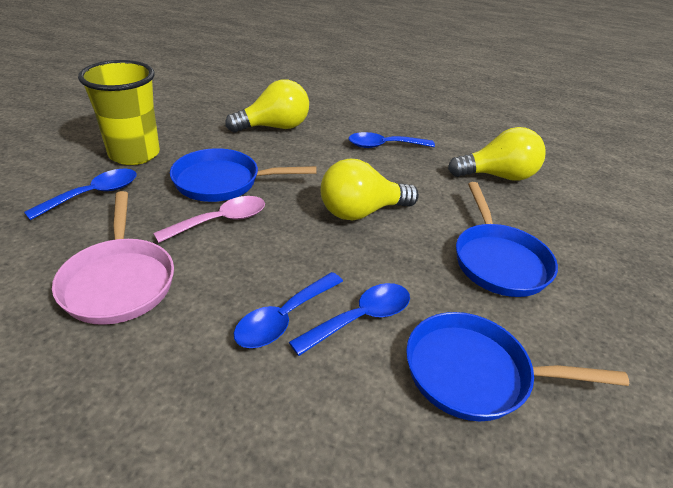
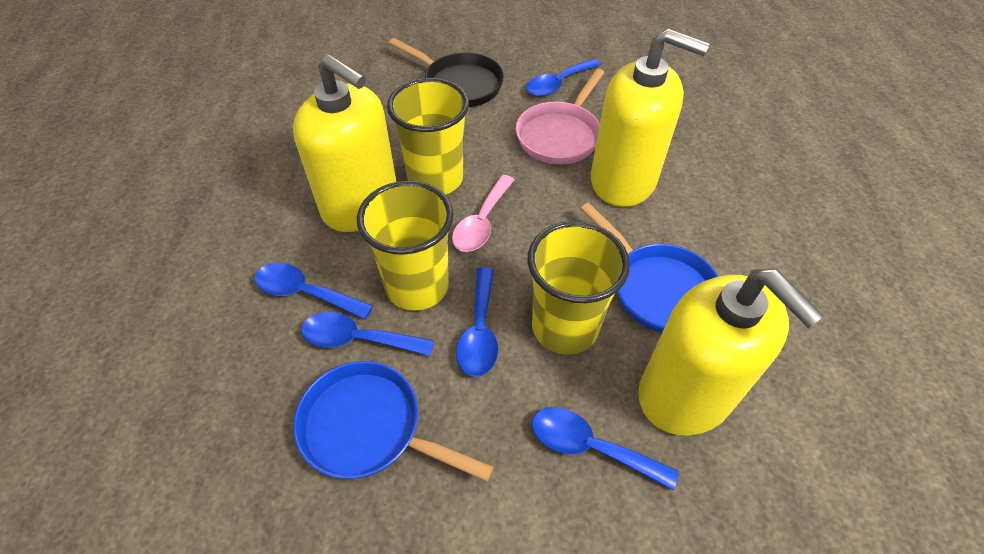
black pan: none = 0 -> [389,38,504,107] = 1
blue pan: [170,148,316,202] [406,312,629,421] [456,182,558,297] = 3 -> [293,361,494,481] [580,203,718,333] = 2
blue spoon: [24,169,137,220] [234,272,343,348] [289,283,410,356] [349,132,435,148] = 4 -> [255,263,373,319] [301,312,434,356] [456,267,498,377] [526,58,601,96] [532,407,679,490] = 5
yellow cup: [78,60,160,165] = 1 -> [357,181,454,311] [387,78,469,195] [528,221,630,355] = 3
yellow light bulb: [225,79,309,132] [321,159,419,220] [448,127,546,181] = 3 -> none = 0
yellow soap dispenser: none = 0 -> [293,54,396,232] [591,28,710,207] [638,269,824,436] = 3

